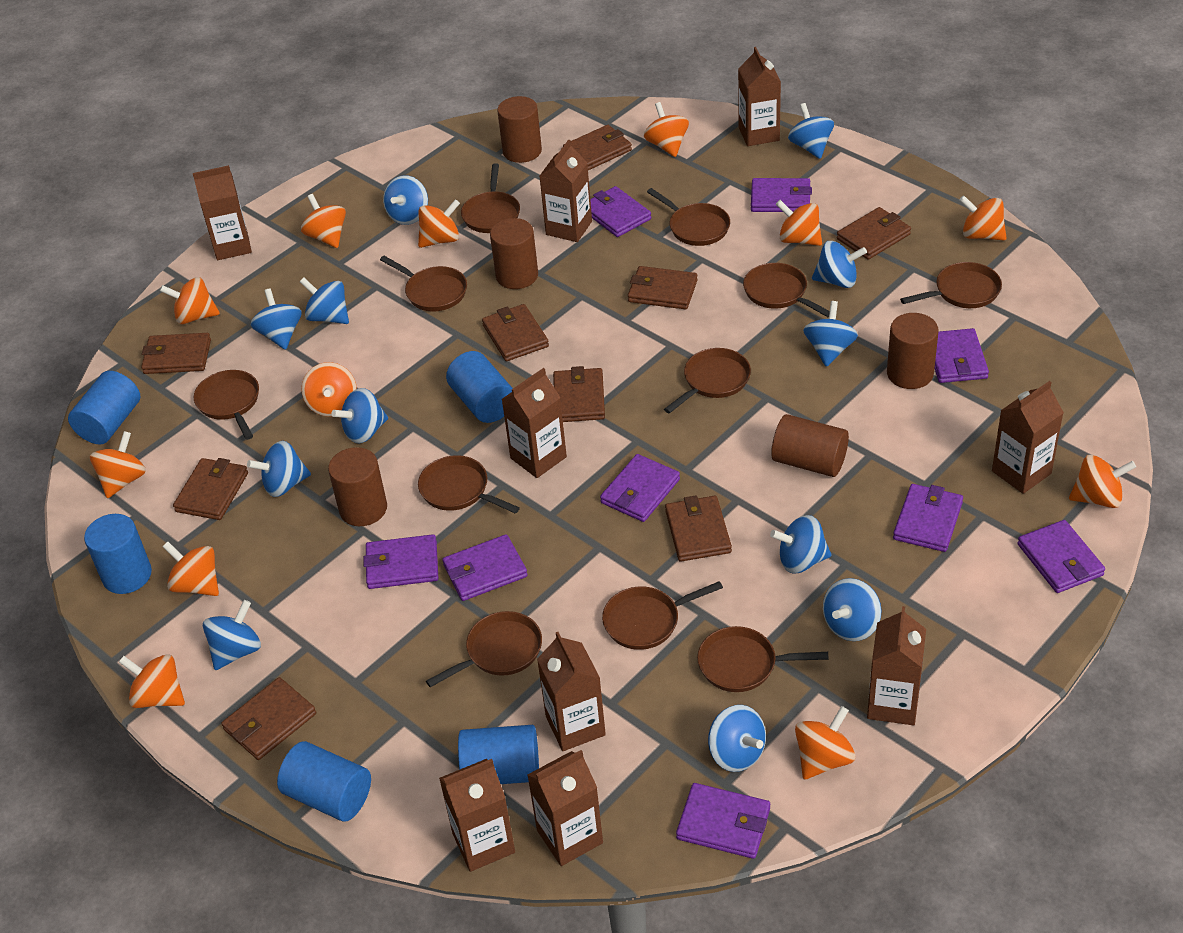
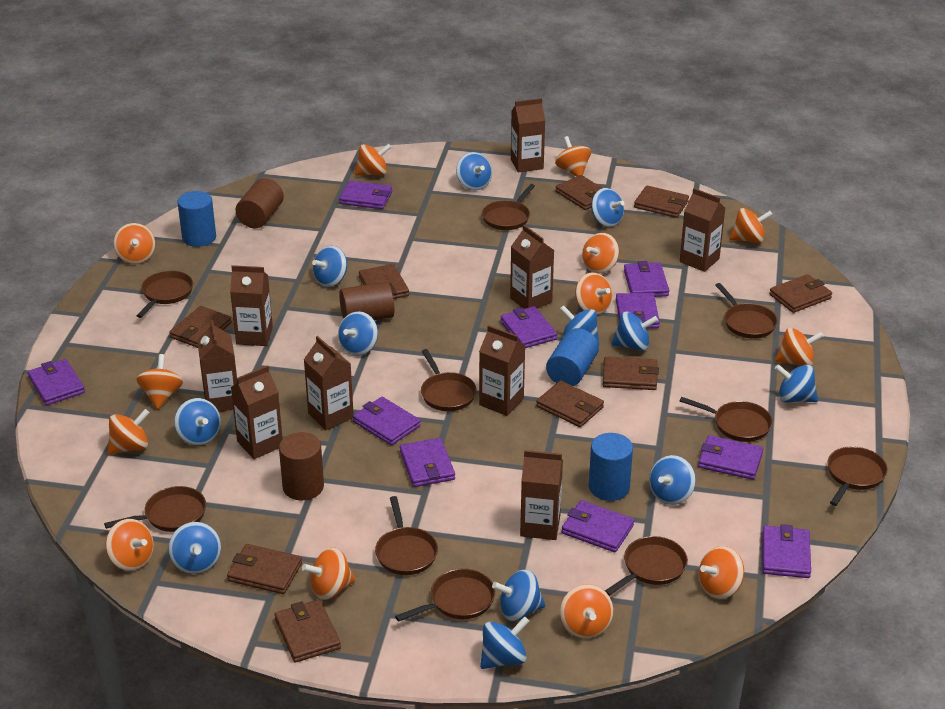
blue cylinder: [68,371,140,445] [84,514,152,594] [277,741,371,822] [446,351,513,423] [458,725,539,784] = 5 -> [178,191,216,247] [546,328,599,386] [589,433,633,501] = 3
brown cylinder: [328,447,387,526] [490,218,538,289] [497,96,542,163] [771,414,849,477] [887,313,939,389] = 5 -> [235,178,284,228] [279,432,324,500] [339,282,394,320] = 3
brown pan: [194,370,259,440] [380,256,467,311] [418,455,520,514] [426,611,542,687] [461,163,520,233] [602,581,723,650] [647,188,730,246] [664,348,751,414] [697,626,829,692] [743,263,830,317] [900,262,1002,308] = 11 -> [104,486,206,532] [137,271,193,318] [375,496,438,575] [395,569,495,622] [421,349,477,411] [482,184,535,230] [605,536,688,596] [679,397,773,442] [715,283,778,339] [827,446,888,506] = 10
orange spinning top: [90,431,146,498] [119,654,185,708] [160,277,220,324] [163,542,219,596] [301,194,346,248] [301,362,357,417] [418,199,460,248] [644,102,689,157] [776,200,822,246] [795,706,855,780] [959,195,1007,240] [1069,455,1136,508] = 12 -> [106,519,154,571] [108,409,150,455] [113,223,155,264] [136,354,183,409] [302,547,356,600] [355,144,391,176] [555,136,591,177] [560,584,613,638] [575,273,612,315] [582,233,619,274] [699,546,744,599] [729,208,773,243] [775,328,824,366] = 13
purple wallet: [363,534,438,589] [442,534,528,601] [590,186,651,237] [600,454,680,522] [676,783,770,859] [751,178,812,212] [893,484,963,552] [934,328,989,383] [1018,520,1105,593] = 9 -> [28,359,85,406] [339,181,392,209] [353,397,421,445] [400,438,455,487] [500,306,557,348] [562,500,634,552] [616,293,660,329] [624,261,669,297] [698,435,763,480] [762,524,811,578] = 10

